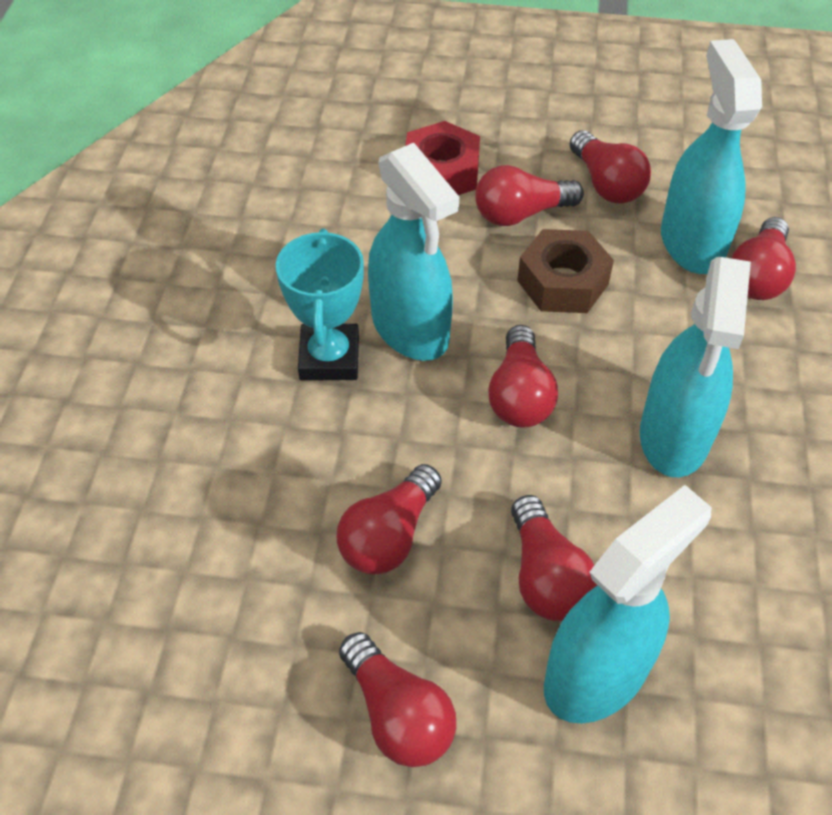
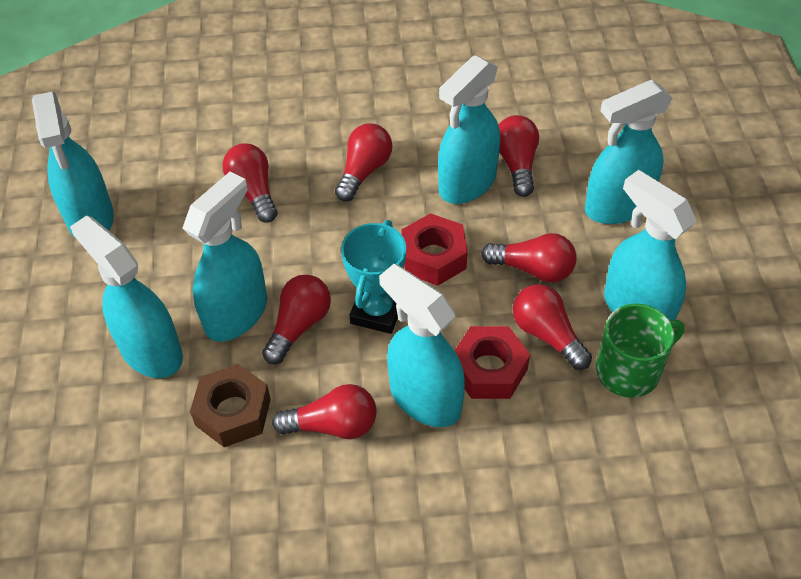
green mug: none = 0 -> [596,304,685,398] = 1
red nut: [405,121,480,195] = 1 -> [401,213,468,286] [454,326,530,399] = 2
turquoise spray bottle: [368,143,459,361] [544,485,711,724] [640,257,751,477] [661,39,762,274] = 4 -> [32,91,114,237] [70,216,183,378] [183,171,267,342] [379,264,465,427] [438,55,500,204] [585,80,673,224] [604,170,697,320] = 7

